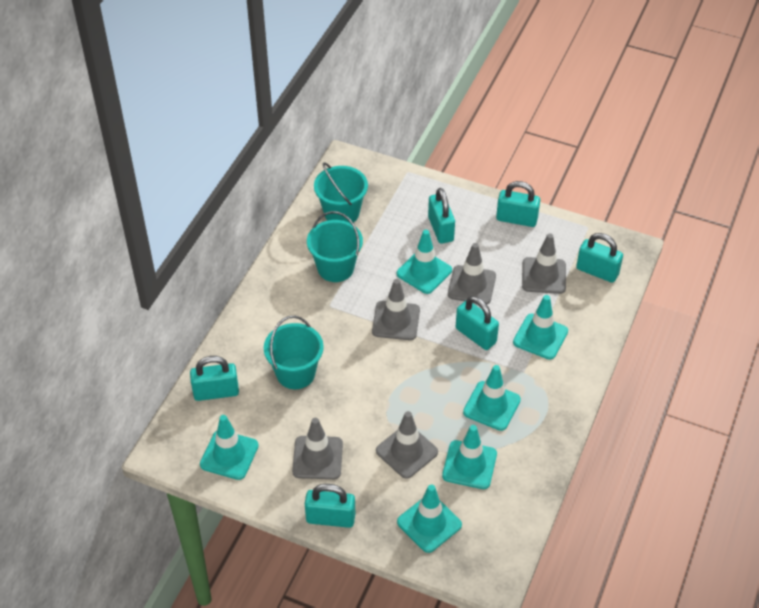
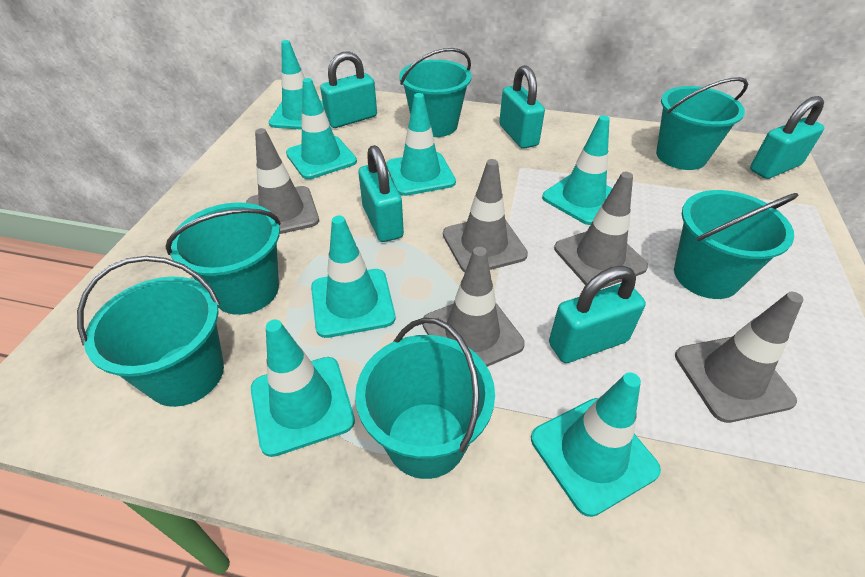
turquoise bucket: [264,316,324,389] [307,211,363,282] [314,162,368,223] = 3 -> [77,256,224,407] [165,202,281,315] [355,318,495,479] [399,48,472,137] [656,77,748,170] [674,190,798,299] = 6
turquoise padlock: [190,356,239,401] [305,484,355,528] [428,188,455,244] [456,296,499,350] [496,181,540,227] [576,233,623,283] = 6 -> [320,52,377,128] [358,145,404,242] [499,65,545,149] [549,266,646,363] [750,96,824,179] = 5
turquoise traffic cone: [200,415,259,480] [397,230,452,294] [397,484,462,553] [442,425,497,489] [463,365,521,431] [513,295,568,360] = 6 -> [251,320,355,457] [269,40,323,130] [286,78,357,179] [311,215,395,338] [386,93,456,196] [531,372,661,517] [542,115,612,225] = 7

